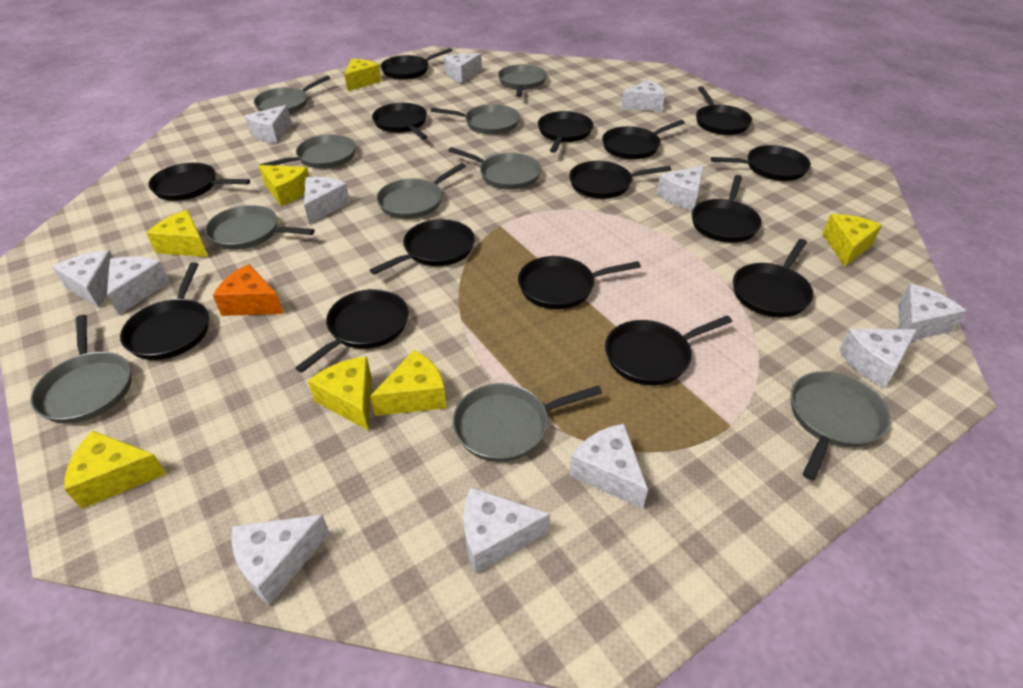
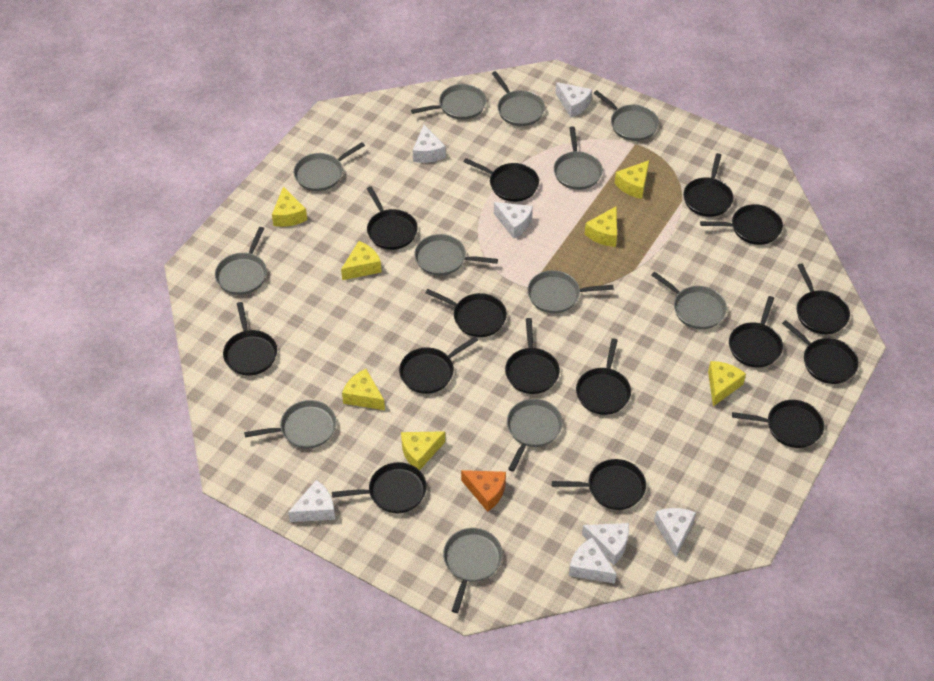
grey pan: [31,315,131,424] [205,205,315,250] [254,76,330,114] [259,134,356,169] [376,163,466,219] [431,104,520,135] [448,147,541,190] [453,383,602,462] [498,64,547,97] [791,371,890,480] = 10 -> [215,227,267,295] [244,400,336,448] [294,142,365,191] [411,84,486,120] [414,234,498,276] [443,528,503,613] [492,71,545,126] [507,399,563,472] [527,270,614,313] [554,126,603,190] [594,90,659,141] [651,271,727,329] = 12
white cheese: [52,250,113,308] [107,256,170,315] [231,515,330,606] [245,105,292,143] [304,177,350,224] [444,53,482,83] [463,487,550,574] [569,424,648,509] [621,80,665,112] [657,166,704,210] [839,329,916,388] [898,284,966,341] = 12 -> [288,480,335,522] [413,125,446,163] [494,202,533,239] [556,82,592,118] [569,537,616,584] [582,523,629,566] [654,508,696,557] = 7

